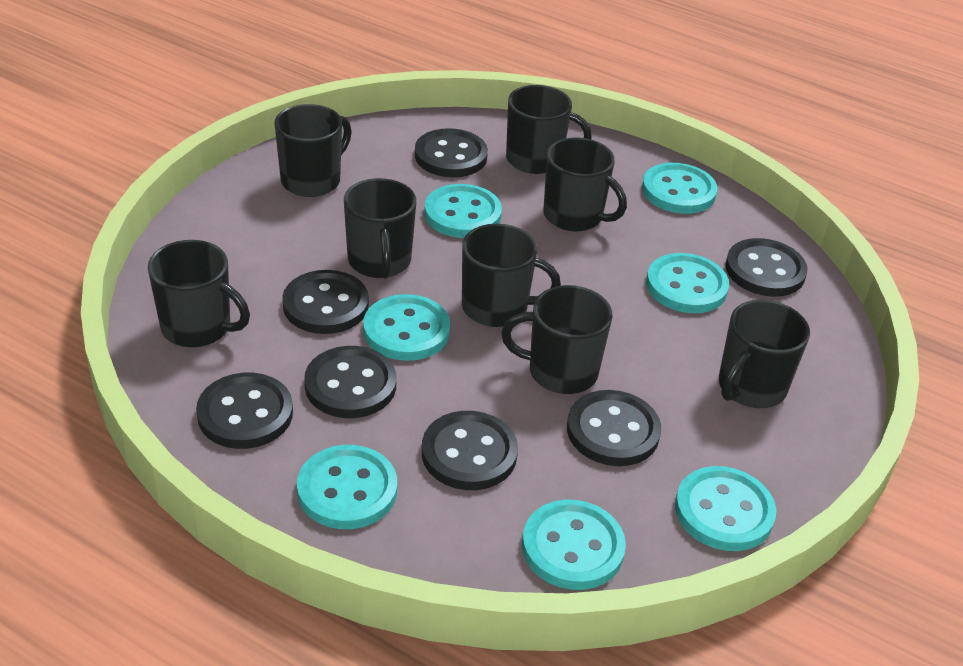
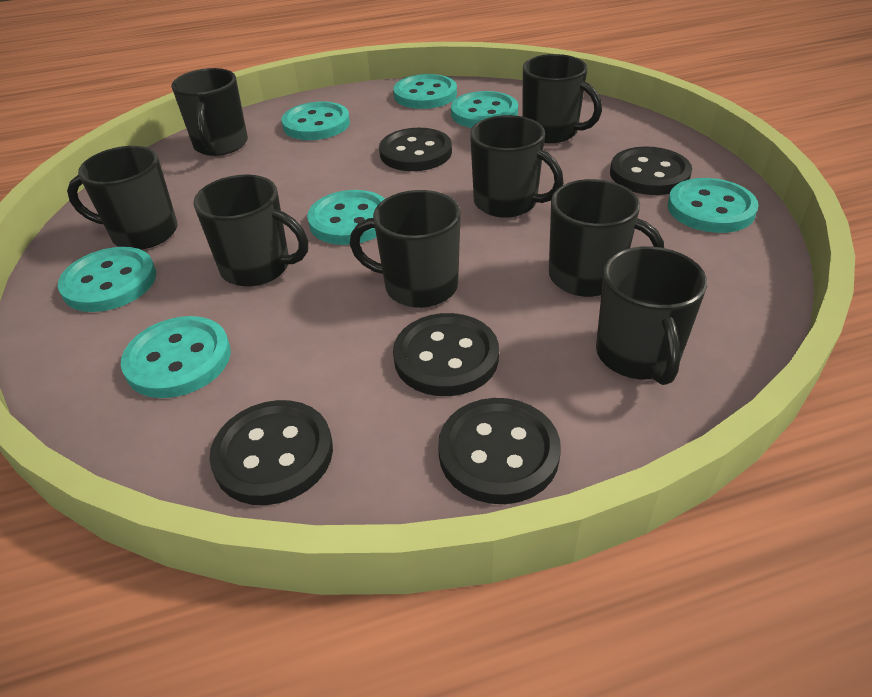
black button: [196,373,293,449] [282,270,369,334] [304,346,396,418] [415,128,488,177] [422,411,518,490] [567,390,661,466] [725,238,808,297] = 7 -> [209,400,333,505] [379,128,452,171] [393,313,499,396] [438,398,561,504] [610,146,692,195] = 5

